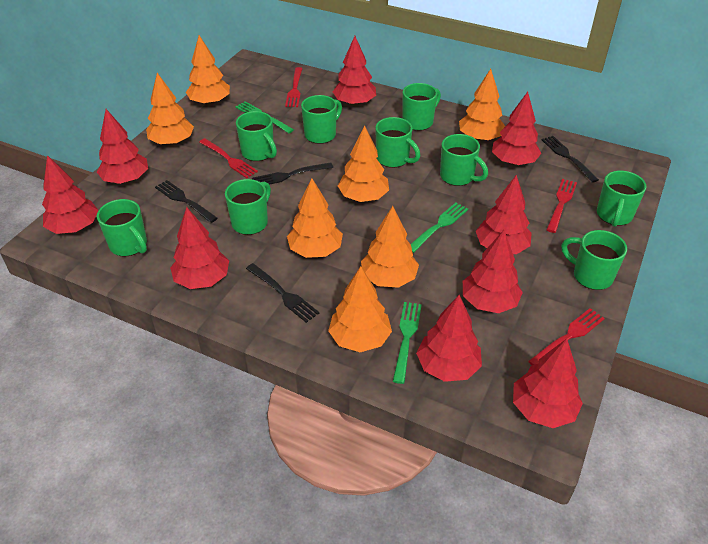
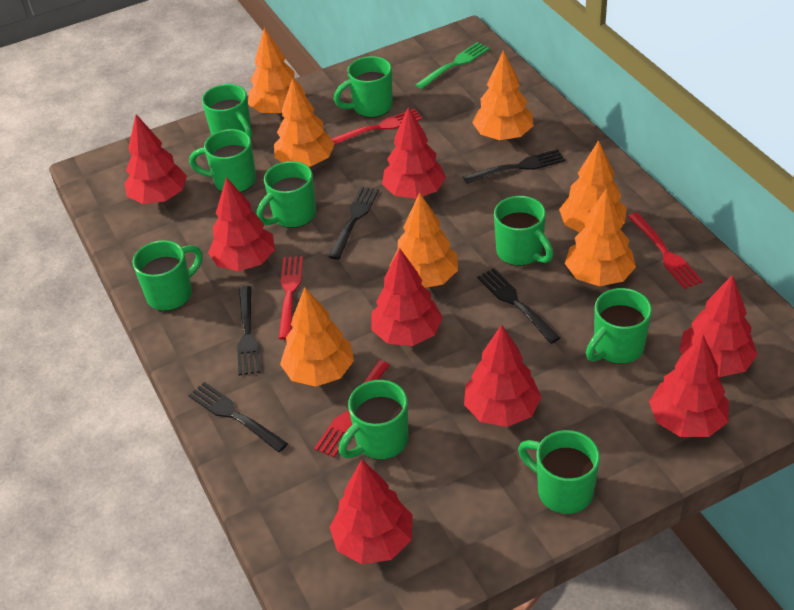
black fork: [155,180,218,223] [246,263,319,323] [252,162,333,185] [541,136,599,183] = 4 -> [188,382,288,452] [237,286,260,375] [329,186,379,260] [463,149,565,184] [477,268,561,344] = 5
green fork: [235,101,294,133] [393,302,422,384] [411,202,468,253] = 3 -> [416,42,489,89] = 1
red tree: [42,155,98,234] [97,109,148,184] [170,207,229,289] [333,36,376,106] [416,295,482,382] [463,230,523,313] [476,175,532,254] [492,92,541,165] [513,339,583,428] = 9 -> [124,114,187,204] [208,177,275,271] [329,460,413,564] [371,248,443,346] [382,107,446,199] [464,325,541,427] [649,335,729,437] [679,275,757,377] = 8

